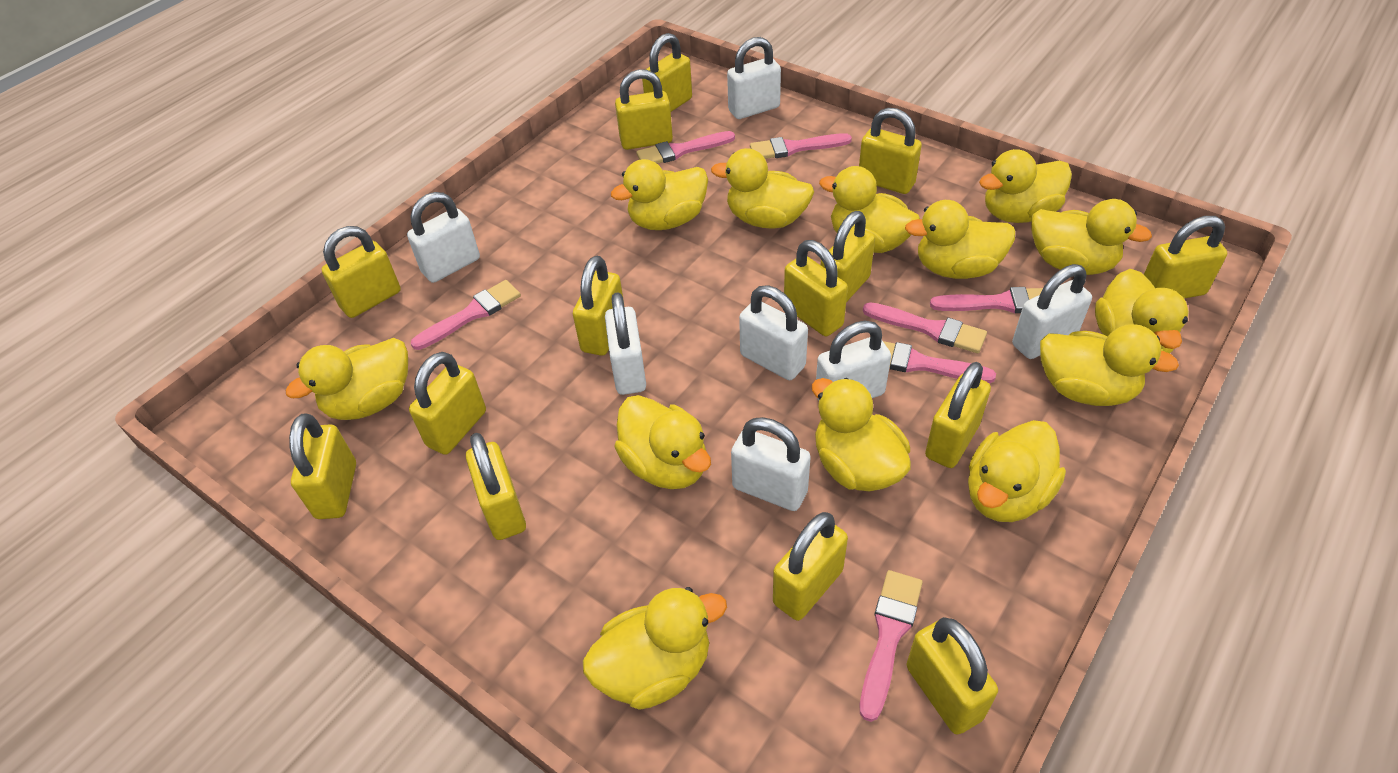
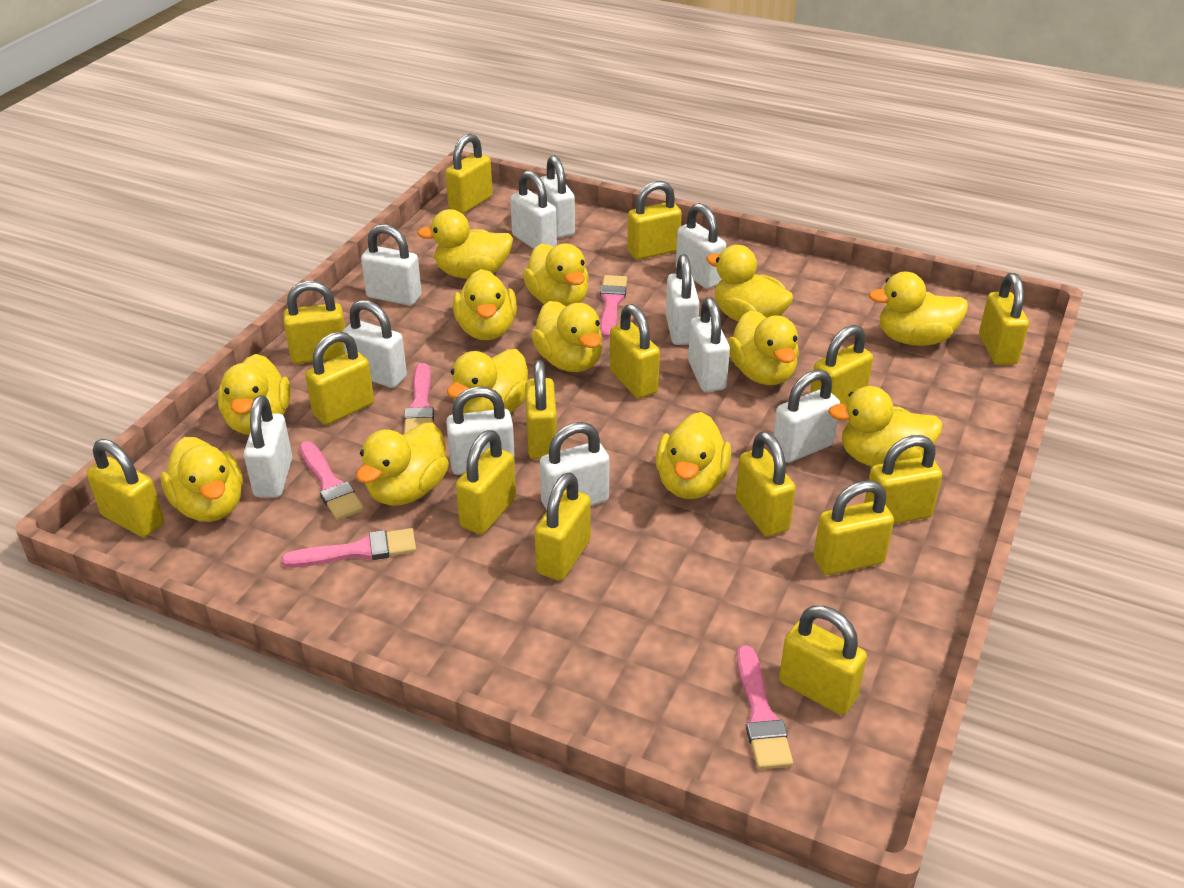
pink brush: [411,280,521,350] [636,131,735,164] [750,133,852,159] [860,570,923,722] [863,302,987,353] [883,341,996,383] [930,287,1043,313] = 7 -> [281,528,416,568] [299,441,364,520] [404,363,434,434] [600,275,627,338] [737,645,793,769] = 5
white padlock: [407,192,480,283] [605,292,646,395] [727,37,781,119] [731,417,811,511] [739,285,808,380] [816,321,891,400] [1012,264,1092,359] = 7 -> [244,395,293,497] [342,300,407,388] [361,224,422,306] [446,387,515,475] [510,170,557,249] [540,155,575,238] [540,422,610,510] [666,254,700,345] [676,203,726,289] [688,297,730,392] [773,369,840,463] = 11
yellow padlock: [289,414,356,519] [322,226,401,318] [409,352,486,455] [466,433,526,540] [573,256,625,356] [615,69,673,150] [642,33,692,112] [773,512,848,621] [784,240,848,336] [821,211,875,302] [859,108,922,194] [907,617,998,734] [925,362,991,468] [1144,216,1227,299] = 14 -> [87,439,164,537] [283,281,345,364] [305,332,374,425] [446,134,493,213] [456,430,516,534] [525,360,557,459] [535,472,591,581] [610,304,660,398] [627,181,682,260] [736,431,796,537] [779,606,867,715] [810,325,873,404] [814,480,894,575] [864,435,942,524] [979,273,1029,365] = 15

